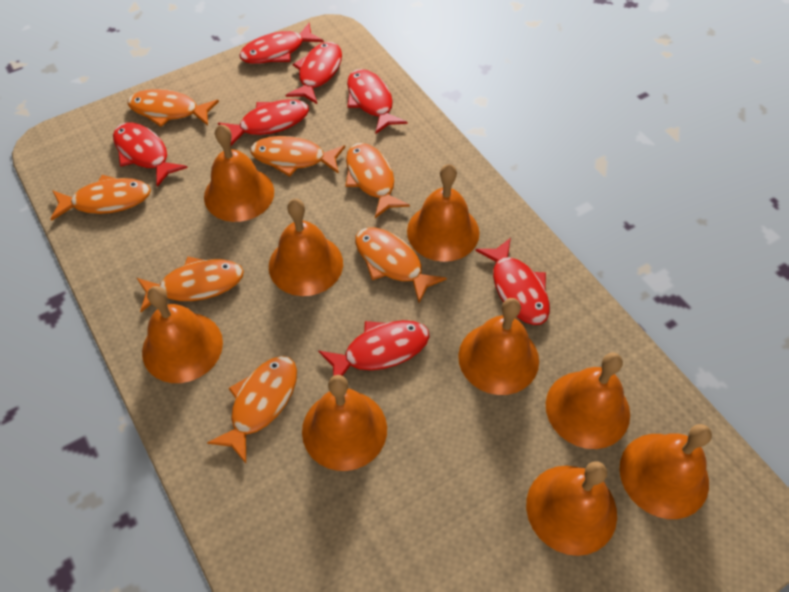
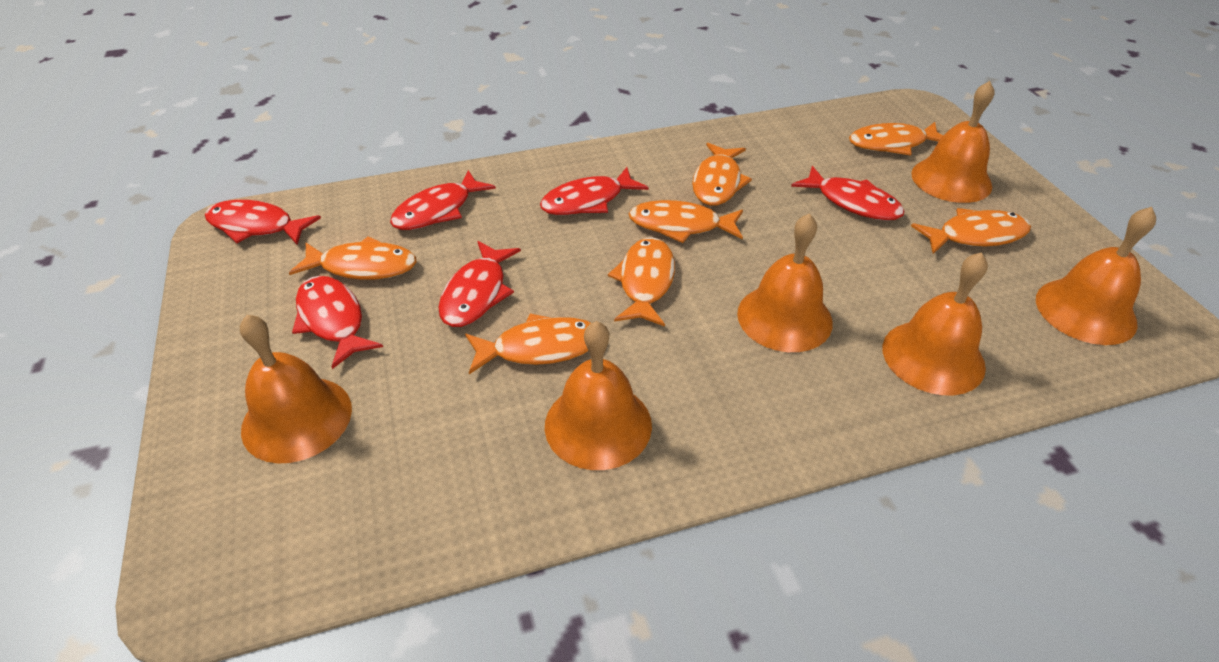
orange bell: [142,286,223,383] [204,124,274,222] [269,199,343,296] [302,375,387,471] [407,164,480,262] [458,298,539,395] [526,462,617,556] [546,353,630,449] [619,424,712,519] = 9 -> [240,315,352,464] [545,321,652,470] [737,213,833,352] [883,252,988,395] [911,81,995,203] [1036,207,1156,345] = 6
red fish: [113,123,188,187] [218,99,309,146] [240,23,324,64] [286,42,342,104] [318,320,430,376] [347,69,407,134] [475,238,550,325] = 7 -> [205,200,321,245] [292,276,383,369] [390,170,496,230] [438,241,521,327] [540,167,649,215] [791,166,905,221] = 6

